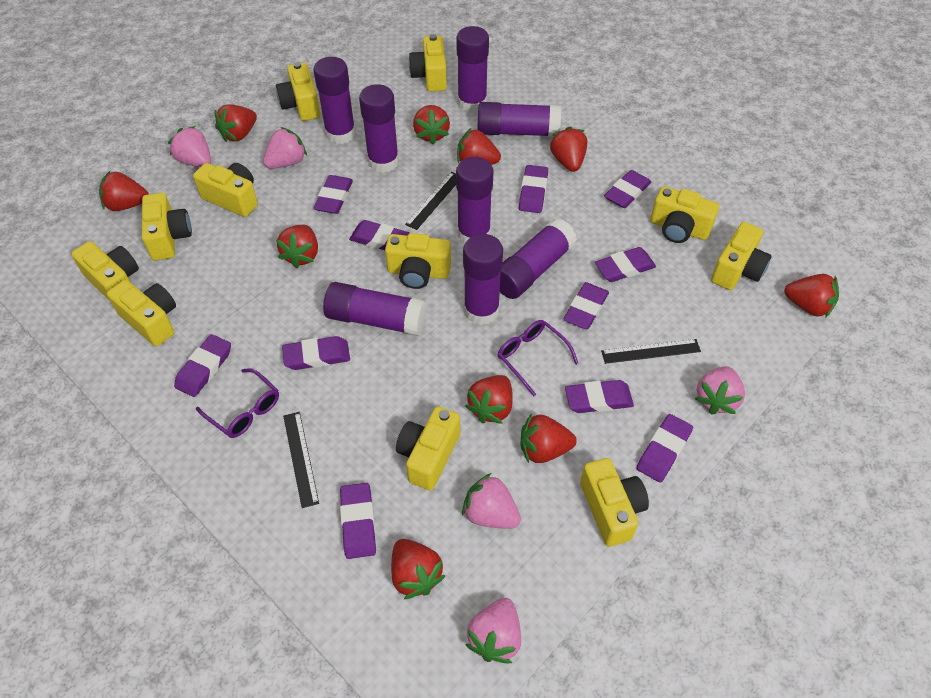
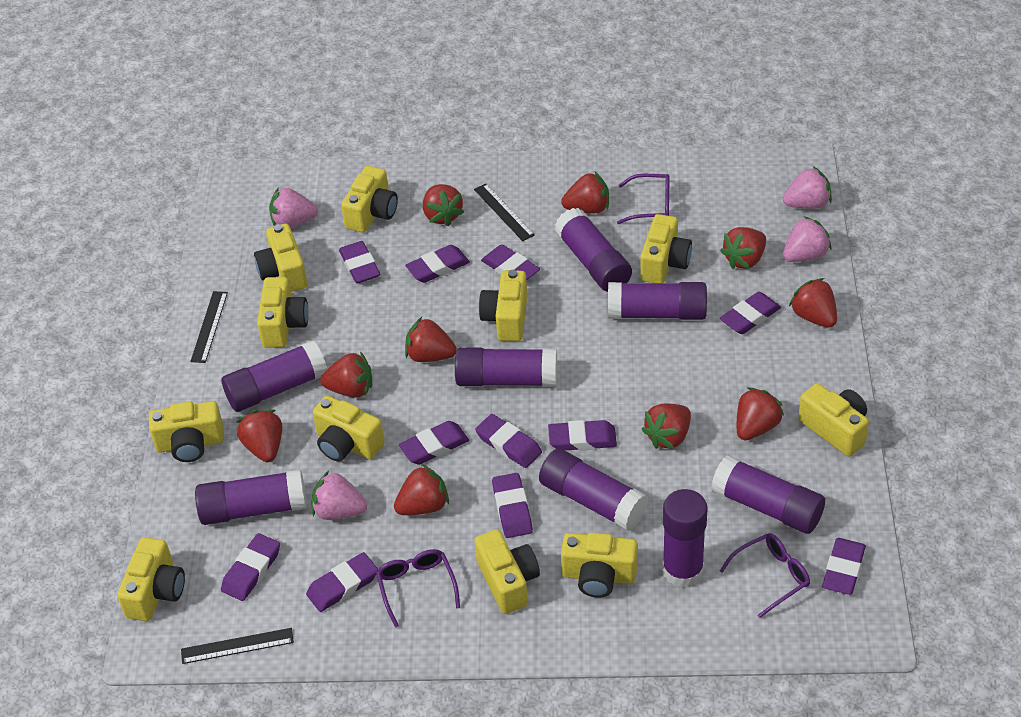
pink strawberry: [168,126,211,167] [263,127,307,169] [462,473,521,529] [465,598,521,663] [695,366,745,415] = 5 -> [269,187,318,228] [312,471,367,520] [783,166,832,209] [783,216,832,262] = 4
purple glasses: [196,368,279,438] [497,320,579,396] = 2 -> [376,549,460,628] [617,174,670,224] [720,533,810,618] = 3

